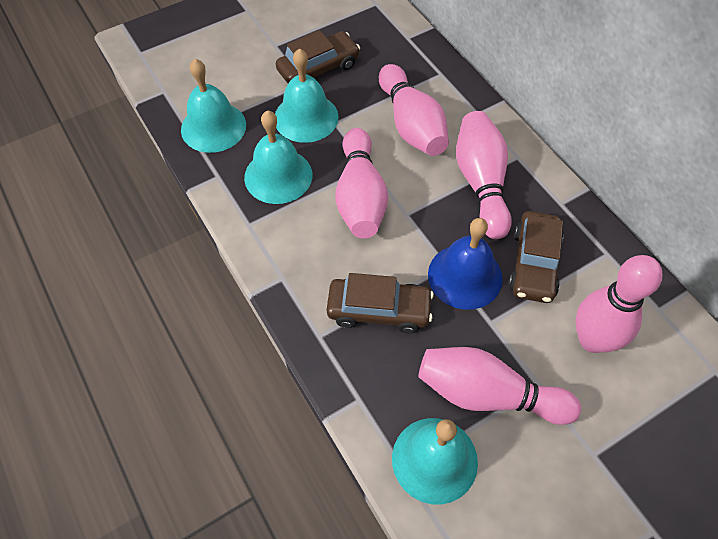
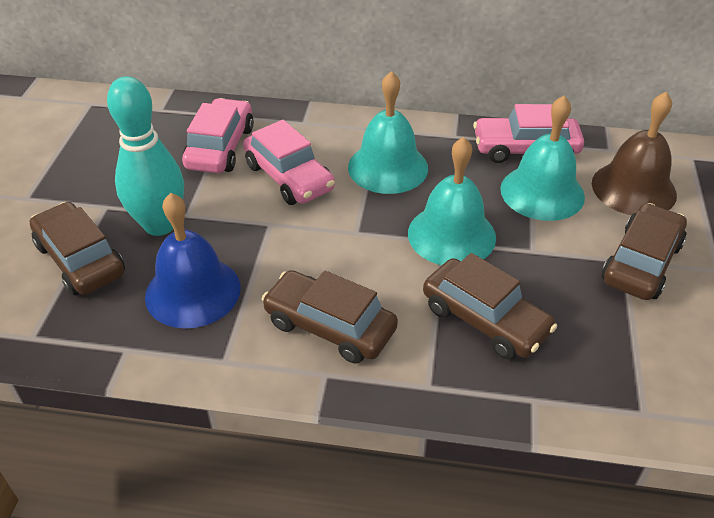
brown bell: none = 0 -> [592,92,677,215] = 1
brown car: [276,30,360,83] [327,273,434,333] [509,211,564,303] = 3 -> [30,202,125,295] [262,270,398,364] [423,253,557,360] [602,203,687,300] = 4
pink bowling pin: [335,128,388,238] [379,64,449,156] [418,347,581,425] [456,111,512,239] [575,255,663,353] = 5 -> none = 0
pink car: none = 0 -> [182,98,254,173] [243,120,335,205] [473,104,584,163] = 3
turquoise bell: [181,59,246,153] [244,110,312,204] [275,48,339,143] [392,418,478,505] = 4 -> [348,71,428,194] [408,137,496,265] [500,95,585,221] = 3
turquoise bowling pin: none = 0 -> [107,76,184,236] = 1

